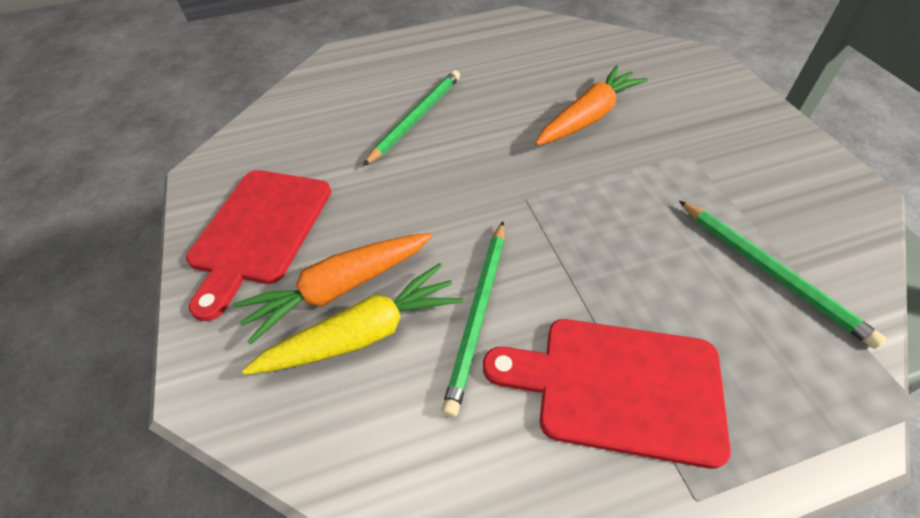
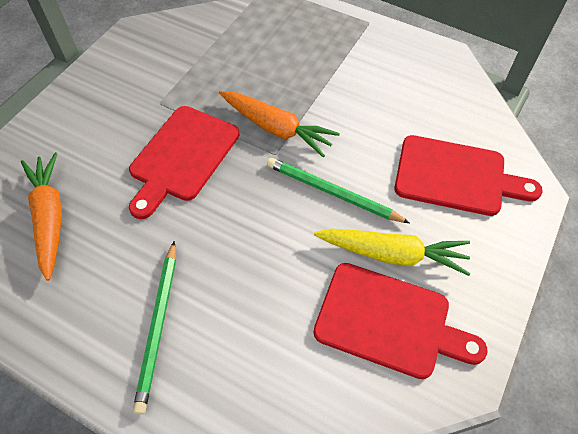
green pencil: [363,70,460,166] [441,222,504,418] [679,201,886,349] = 3 -> [133,241,176,415] [267,158,410,223] = 2
red cutting board: [186,170,331,321] [483,319,731,469] = 2 -> [129,106,240,219] [314,263,487,379] [394,135,543,216] = 3

